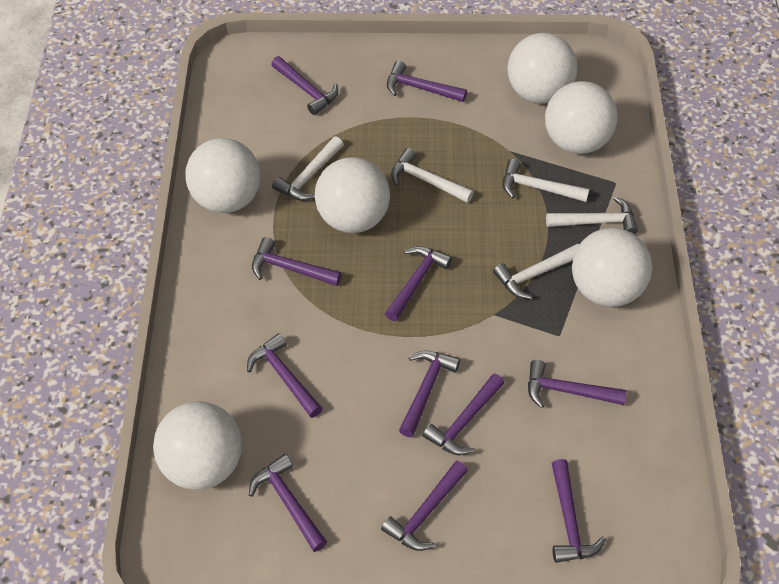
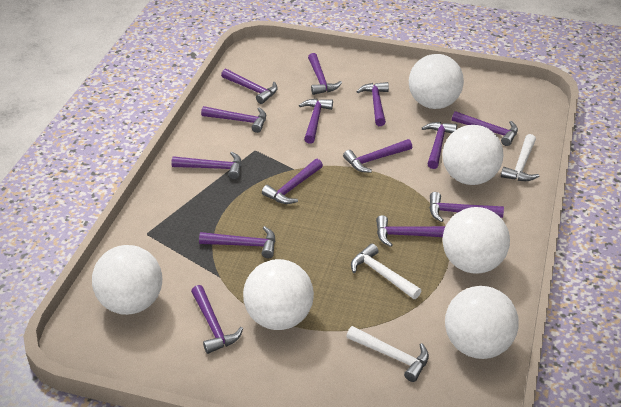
purple hammer: [247,333,323,418] [249,454,327,552] [252,237,342,286] [271,56,338,115] [381,461,468,551] [385,246,452,321] [387,61,467,102] [399,351,460,437] [423,373,504,455] [528,360,627,408] [551,459,606,563] = 11 -> [171,152,241,179] [191,285,243,354] [199,226,275,258] [201,106,266,133] [221,69,278,104] [262,159,323,204] [299,99,333,144] [308,53,342,95] [343,139,412,173] [356,82,389,126] [376,215,446,247] [422,122,457,169] [429,192,504,222] [452,111,518,146] = 14
white hammer: [272,136,344,201] [391,148,474,203] [493,244,579,299] [503,159,589,202] [546,196,638,235] = 5 -> [346,326,429,382] [351,243,421,299] [501,134,539,181] = 3

